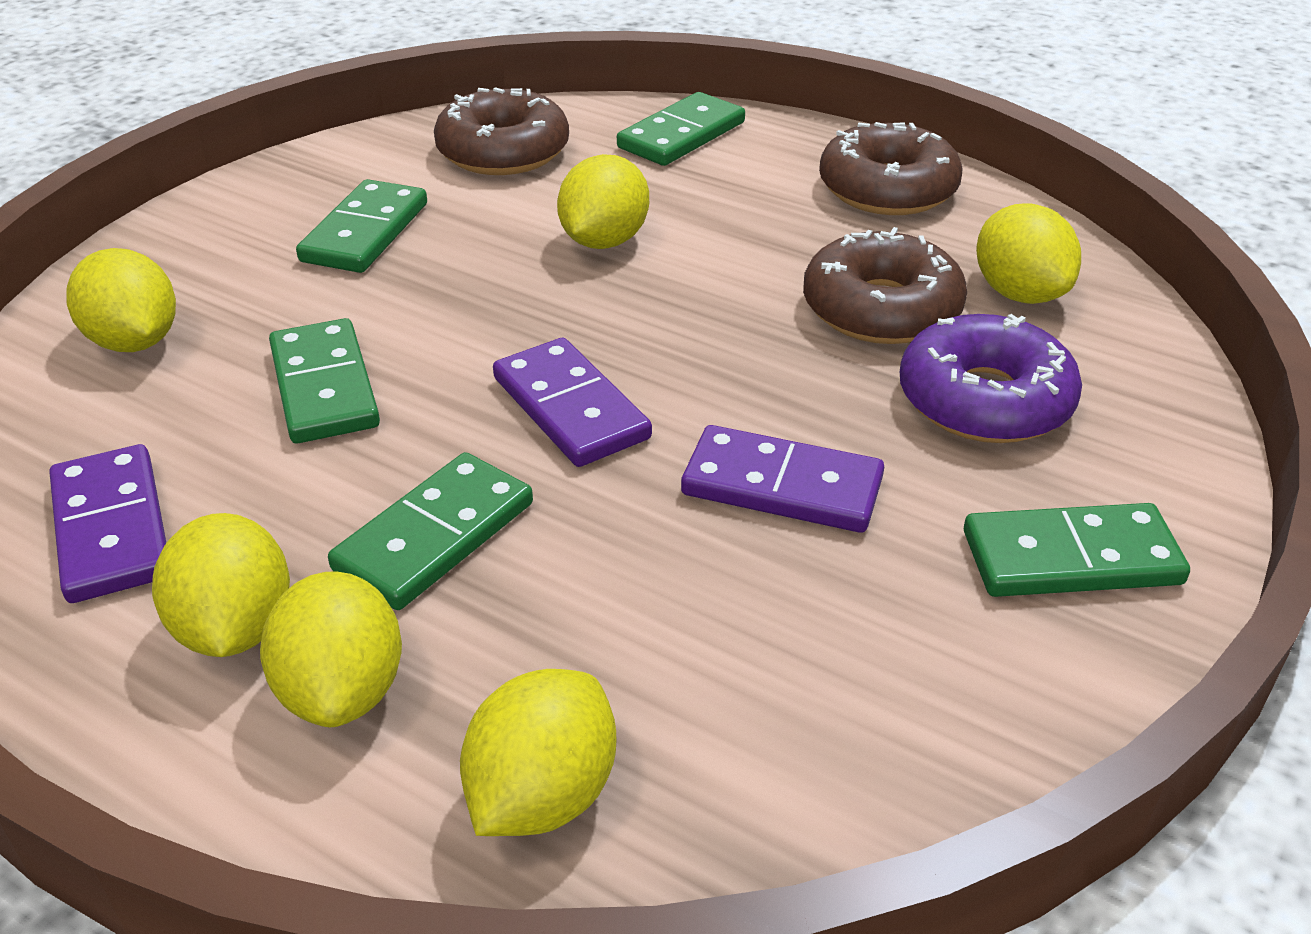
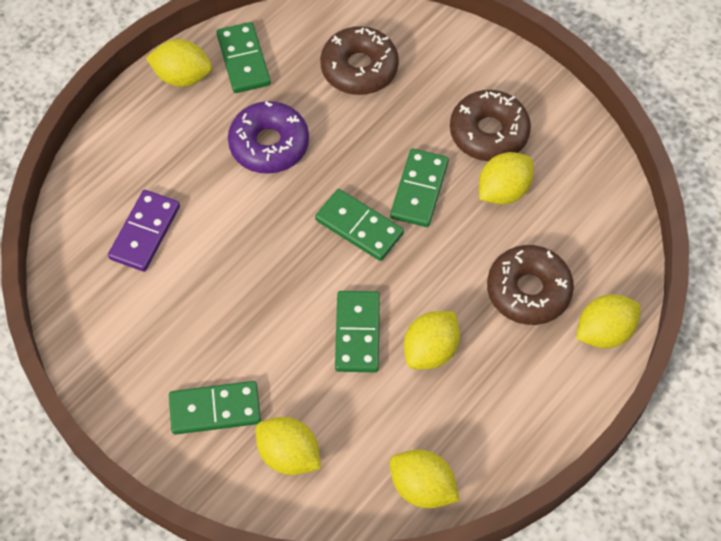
purple domino: [50,444,166,603] [493,338,652,467] [681,425,884,533] = 3 -> [108,190,180,272] = 1

